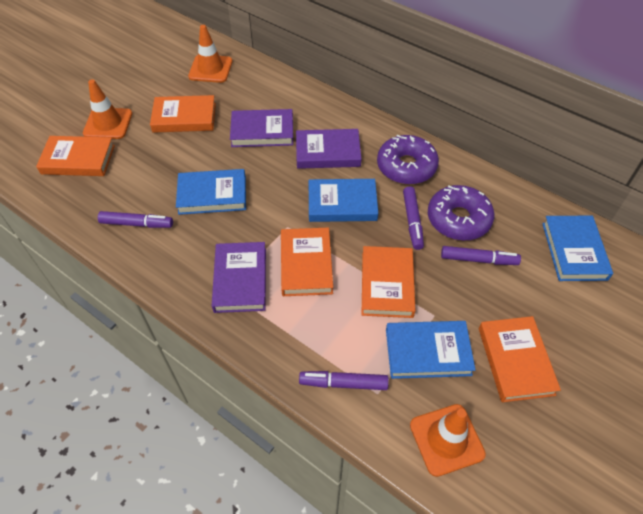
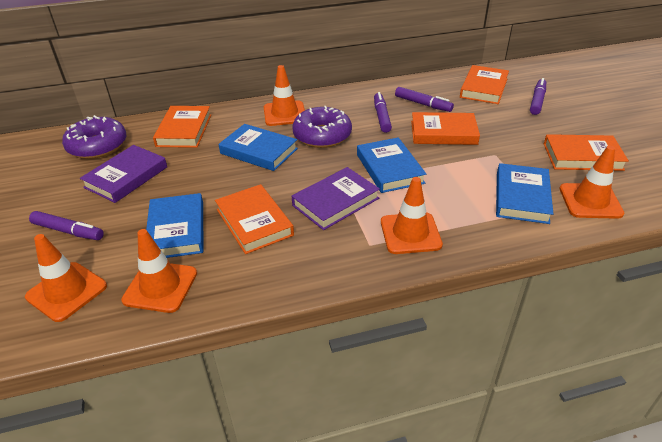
orange traffic cone: [83,79,132,139] [188,25,233,83] [410,404,486,477] = 3 -> [25,234,107,322] [121,229,197,313] [264,65,305,126] [381,177,443,254] [560,146,624,219] = 5
purple book: [212,242,266,313] [230,109,293,147] [296,129,361,169] = 3 -> [80,145,167,203] [292,167,380,230] = 2

